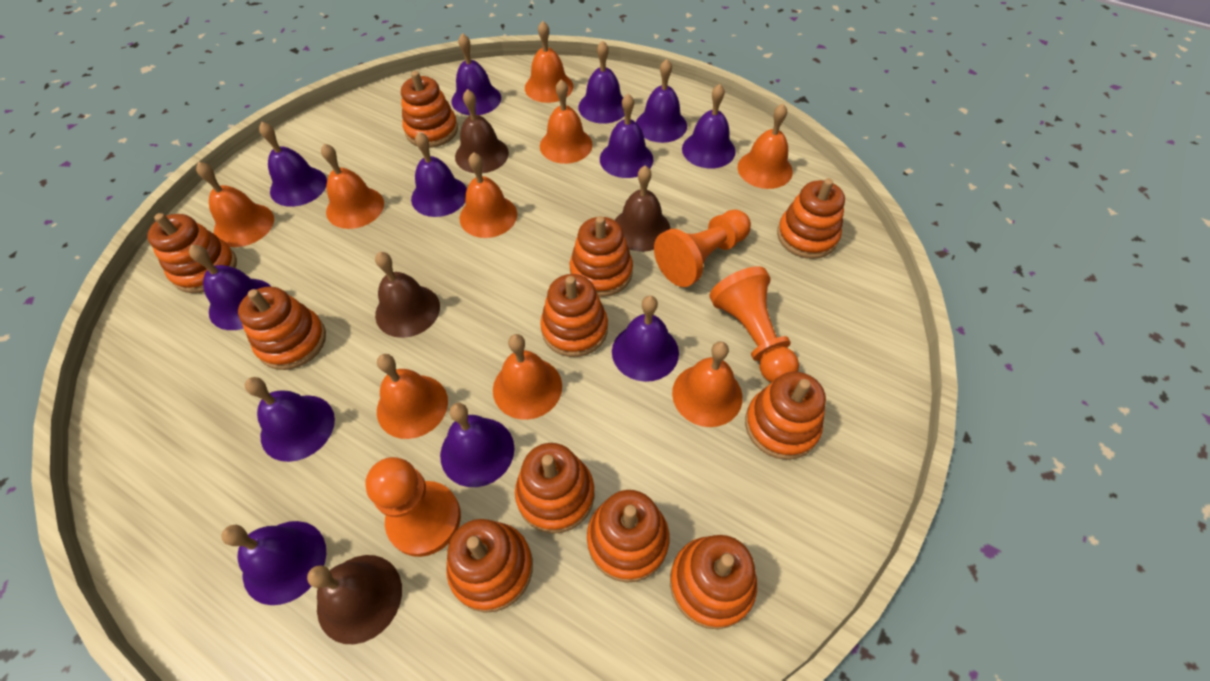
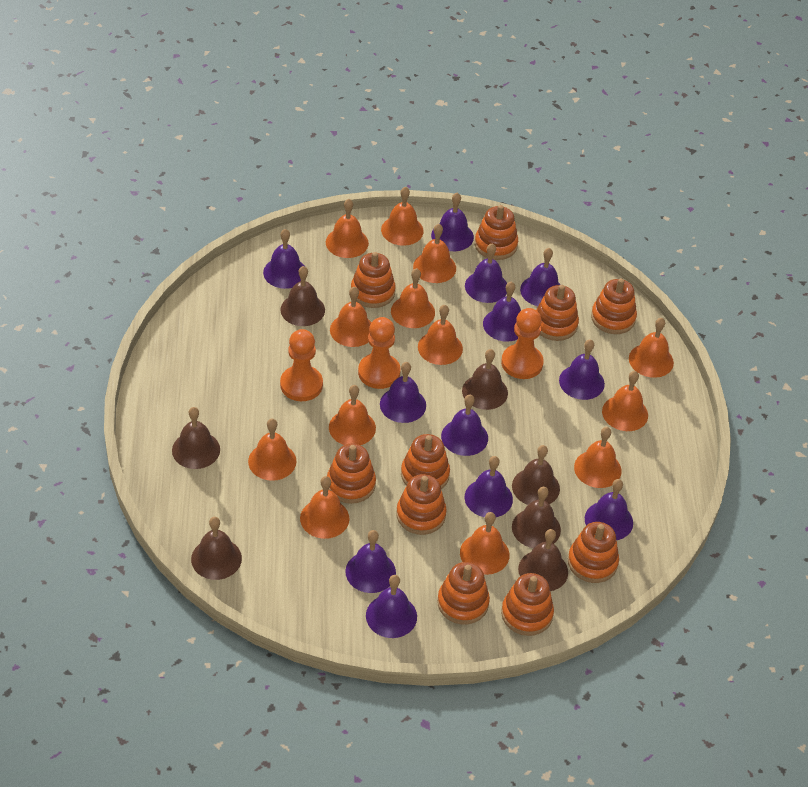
brown bell: [307,555,402,644] [375,252,440,338] [455,89,509,173] [615,166,671,252] = 4 -> [172,407,220,469] [191,517,242,580] [280,266,325,326] [462,349,508,410] [512,445,560,505] [512,487,561,548] [518,529,568,591] = 7
orange bell: [196,162,274,247] [321,144,384,229] [377,354,448,439] [460,152,517,238] [493,334,562,420] [525,21,573,103] [540,80,593,164] [672,341,743,427] [737,104,793,189] = 9 -> [248,419,297,481] [300,476,349,539] [326,199,369,258] [329,385,376,445] [330,287,372,347] [381,187,424,246] [391,268,435,328] [413,224,456,283] [418,305,463,365] [460,512,509,575] [574,427,622,488] [602,371,648,431] [629,318,674,378] = 13
orange stacking toy: [147,213,237,293] [238,286,326,370] [401,71,458,148] [447,519,533,613] [515,443,595,534] [540,274,608,357] [570,216,633,297] [587,490,670,583] [670,535,757,629] [745,372,826,460] [777,178,845,259] = 11 -> [327,444,376,504] [351,252,396,308] [396,474,447,535] [401,434,450,489] [437,562,490,624] [475,205,518,260] [501,573,554,636] [536,285,579,341] [568,522,619,583] [591,278,637,334] = 10

